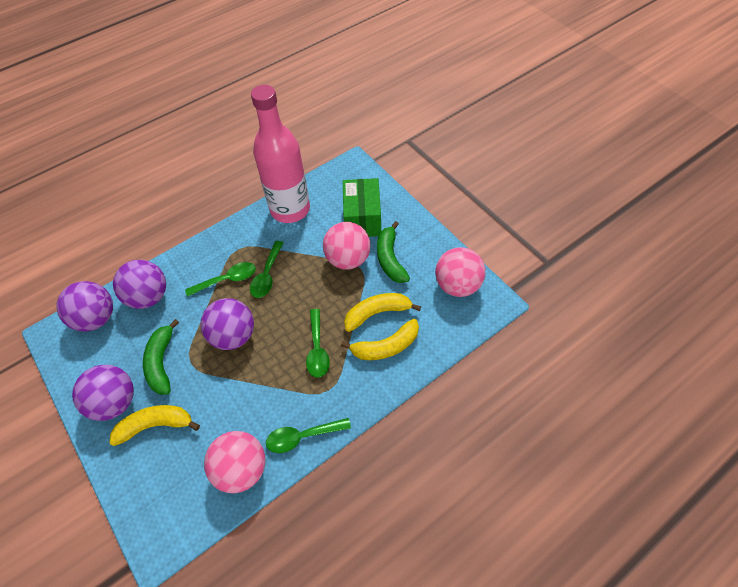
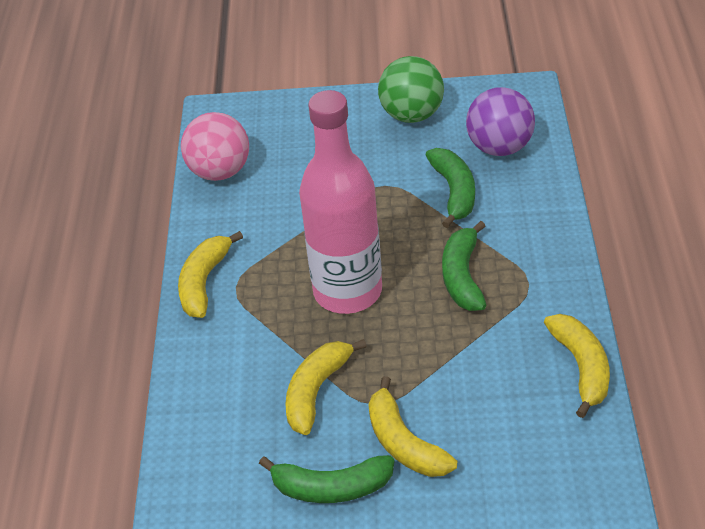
green ball: none = 0 -> [378,56,444,123] = 1
green banana: [143,319,179,395] [377,221,410,283] = 2 -> [259,455,394,503] [426,148,475,228] [442,221,486,311] = 3
green box: [343,178,381,237] = 1 -> none = 0
green spoon: [185,262,256,297] [250,241,284,298] [266,418,351,453] [306,309,330,378] = 4 -> none = 0
pink ball: [204,431,266,493] [323,222,370,269] [435,247,485,297] = 3 -> [181,112,249,181] = 1
purple ball: [56,281,113,331] [72,365,134,421] [113,260,166,309] [200,298,254,350] = 4 -> [466,87,535,156] = 1
yellow banana: [109,405,200,446] [341,319,419,360] [344,293,421,332] = 3 -> [178,231,243,318] [285,339,367,435] [368,376,457,477] [544,314,610,418] = 4

